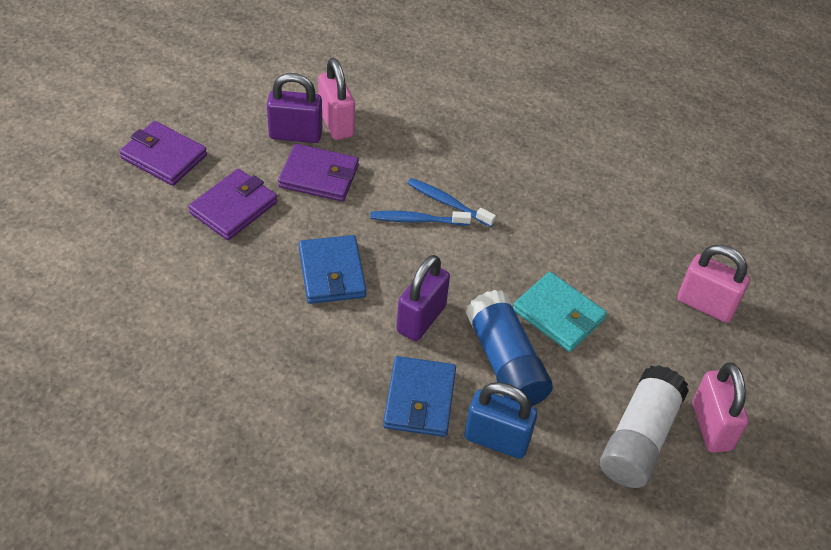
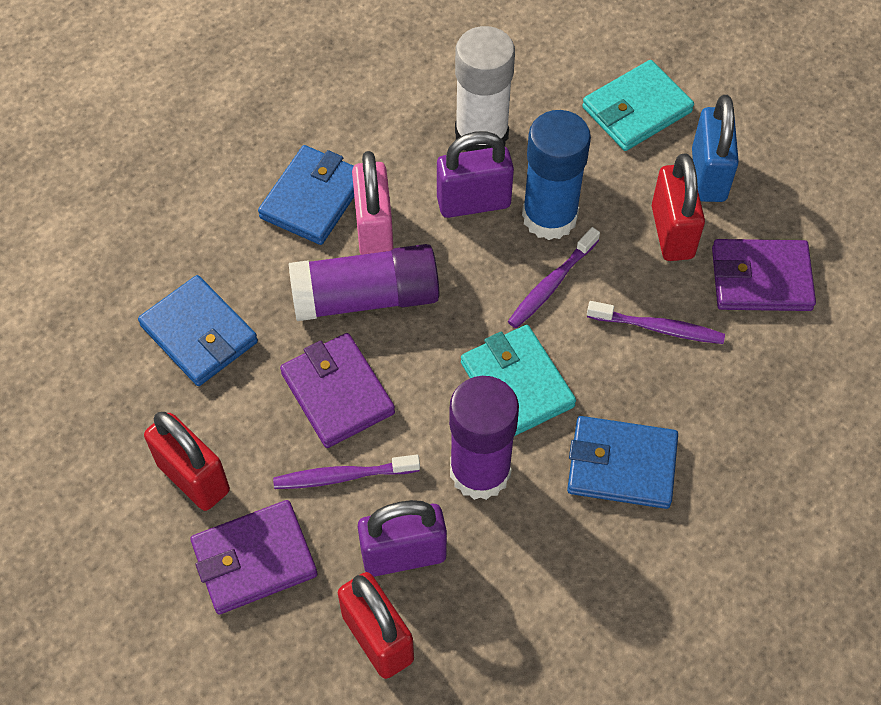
blue toothbrush: [370,211,471,226] [407,178,496,227] = 2 -> none = 0
blue wallet: [299,235,366,304] [383,356,456,437] = 2 -> [138,275,258,386] [258,145,354,245] [567,416,678,509] = 3
pink padlock: [318,58,355,140] [677,245,750,323] [692,363,749,453] = 3 -> [352,151,394,255] = 1
purple glue stick: none = 0 -> [289,244,439,321] [449,376,519,500] = 2
purple toothbrush: none = 0 -> [273,455,420,489] [508,227,600,328] [587,301,725,344] = 3
red padlock: none = 0 -> [144,412,230,511] [338,572,414,679] [652,153,705,261] = 3
turquoise wallet: [513,272,607,352] = 1 -> [461,325,576,436] [582,60,694,151] = 2

